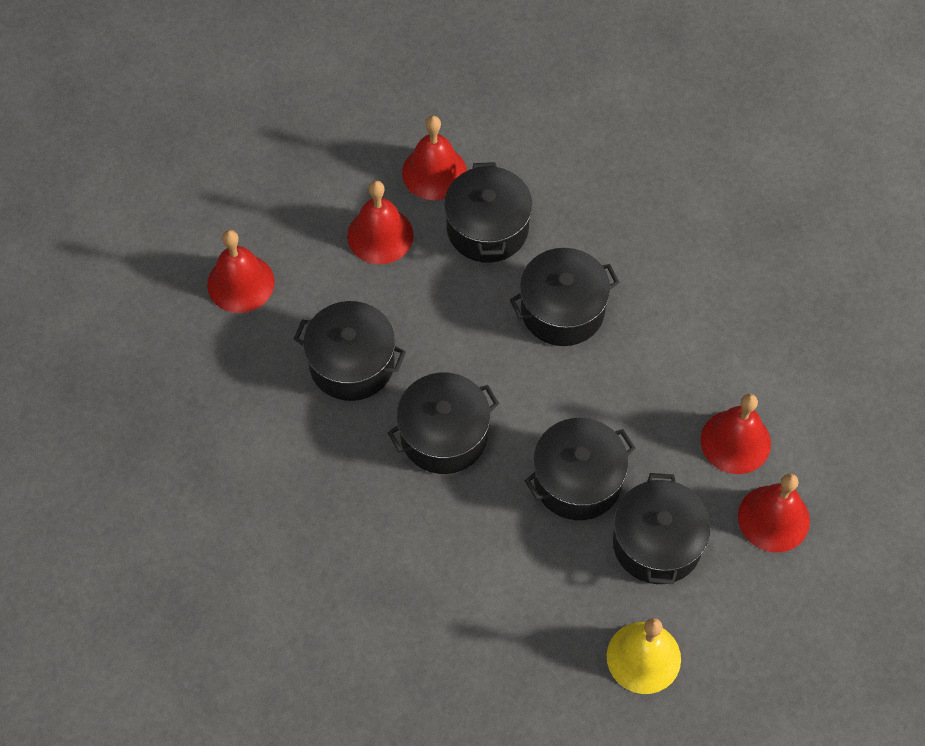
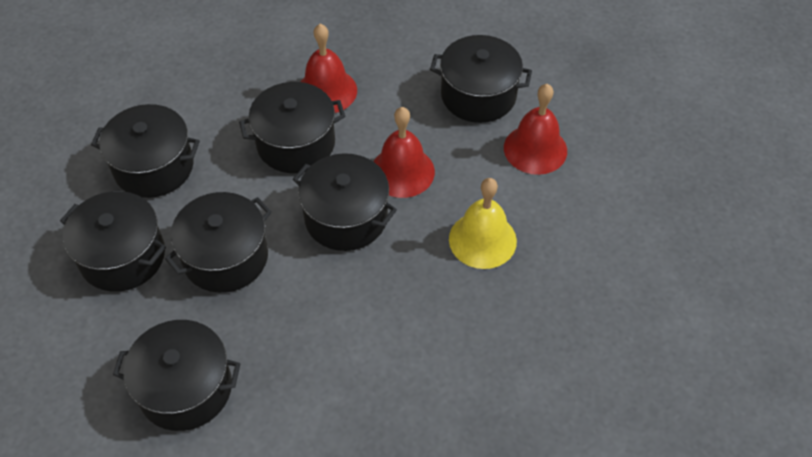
black pot: [294,301,406,401] [388,373,499,474] [444,162,532,263] [510,248,620,346] [525,418,635,520] [613,473,711,584] = 6 -> [60,191,166,292] [91,104,200,198] [113,320,241,431] [165,192,272,293] [239,82,345,173] [293,153,397,251] [430,35,532,123] = 7
red bell: [207,230,275,313] [347,181,414,264] [402,116,467,200] [701,394,771,474] [738,473,810,552] = 5 -> [300,24,357,113] [373,107,435,198] [504,84,567,175] = 3

